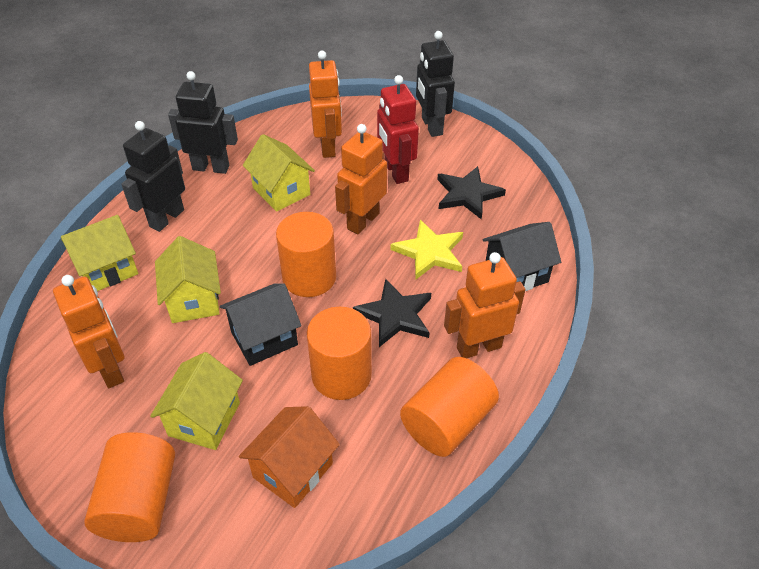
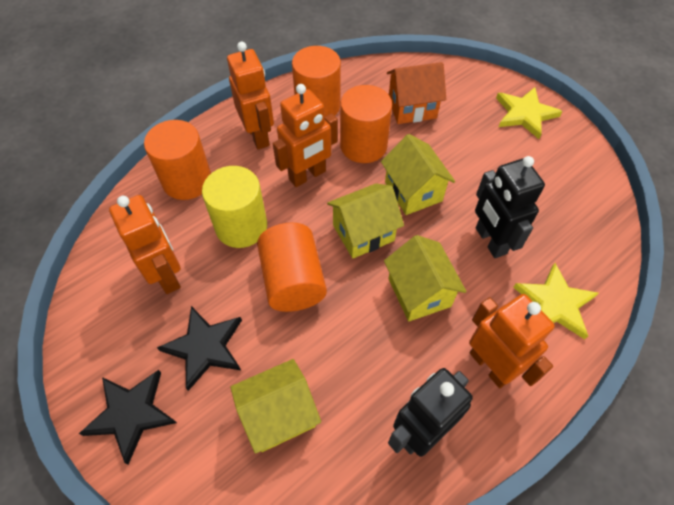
black house: [220,283,301,366] [482,222,561,291] = 2 -> none = 0
black robot: [121,121,185,232] [168,71,238,174] [416,31,455,137] = 3 -> [388,368,473,457] [475,156,545,258] = 2
red robot: [377,75,419,184] = 1 -> none = 0
yellow cylinder: none = 0 -> [202,166,267,248] = 1
yellow star: [390,220,463,280] = 1 -> [496,87,563,139] [513,263,599,339] = 2

